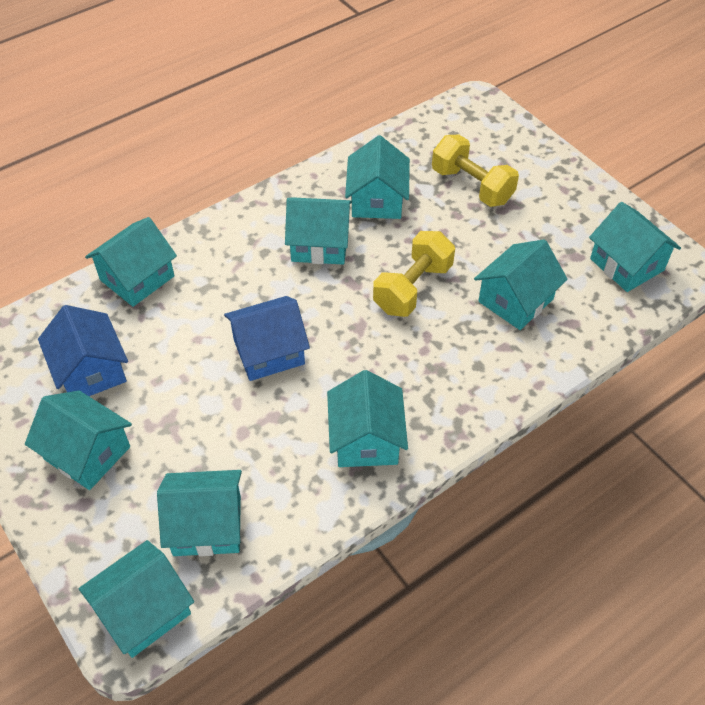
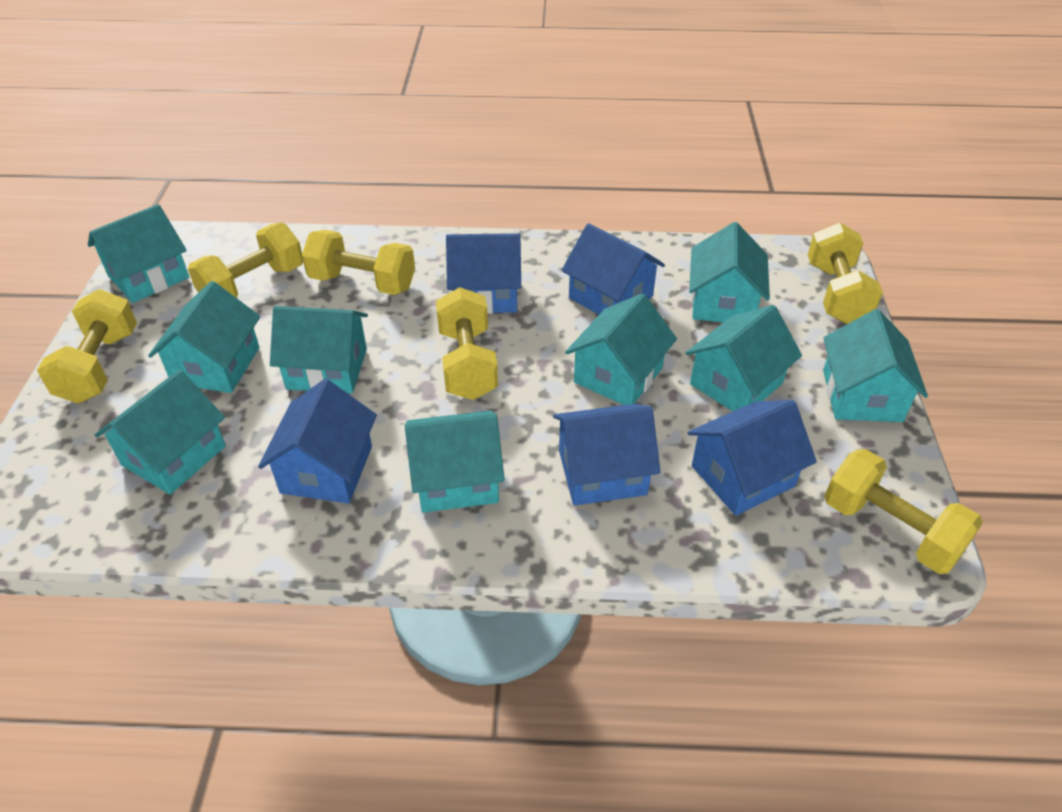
blue house: [38,305,128,396] [224,296,310,381] = 2 -> [258,379,377,503] [446,233,521,314] [553,404,661,506] [561,223,665,315] [688,400,817,516] = 5
yellow dumbbell: [373,231,455,317] [432,135,519,207] = 2 -> [37,289,137,404] [188,223,303,298] [302,230,415,295] [436,287,498,400] [808,223,883,324] [824,449,983,574] = 6

